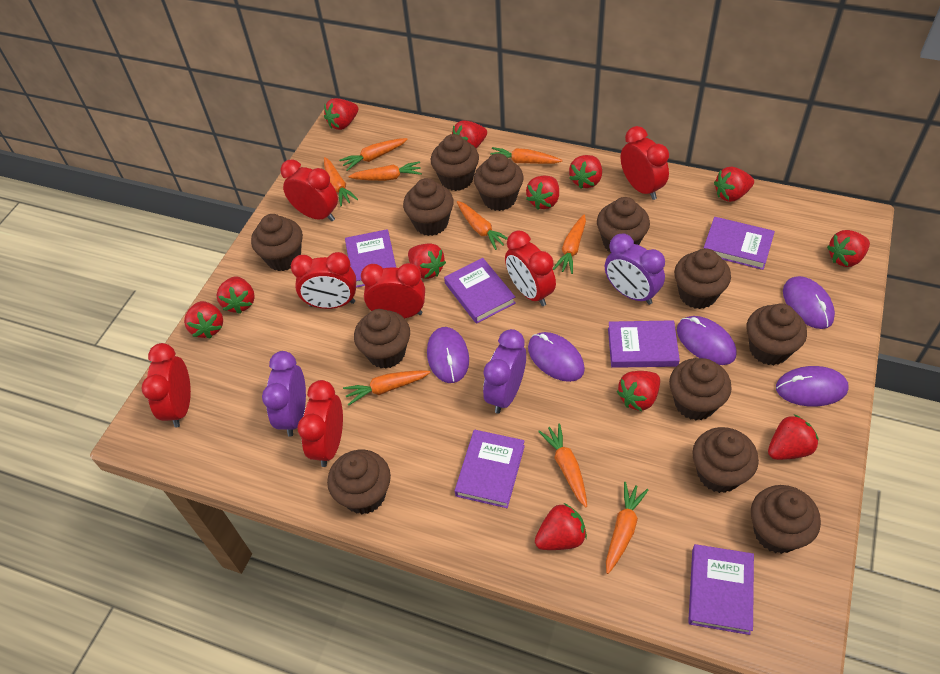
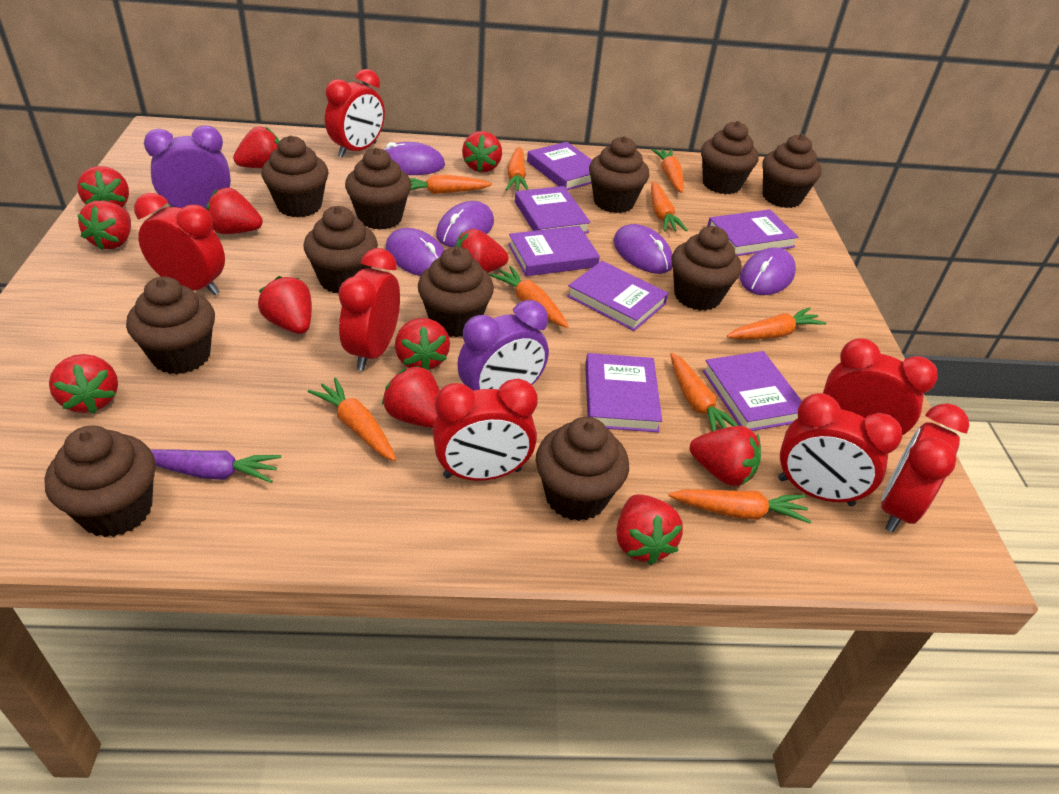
brown cupcake: [251,214,303,271] [327,450,391,514] [354,309,410,369] [403,178,454,236] [431,134,479,191] [474,153,524,211] [597,197,650,252] [669,358,732,420] [674,248,731,309] [692,427,759,493] [747,303,807,365] [751,485,821,554] = 12 -> [44,426,156,537] [126,277,215,375] [261,135,329,217] [303,206,378,293] [345,148,411,230] [418,247,494,337] [536,417,629,521] [589,136,649,213] [672,226,742,311] [701,121,759,194] [762,134,821,208] = 11
purple book: [345,229,396,288] [444,258,516,324] [455,429,525,508] [608,320,680,368] [688,544,754,635] [704,217,775,270] = 6 -> [508,226,600,276] [515,186,591,233] [527,142,592,190] [567,261,668,331] [585,353,662,432] [702,351,802,431] [707,209,798,256] = 7
purple carrot: none = 0 -> [151,449,281,483] = 1
purple clock: [262,351,306,437] [483,329,526,414] [605,233,665,305] = 3 -> [144,125,231,209] [457,300,549,391] = 2

